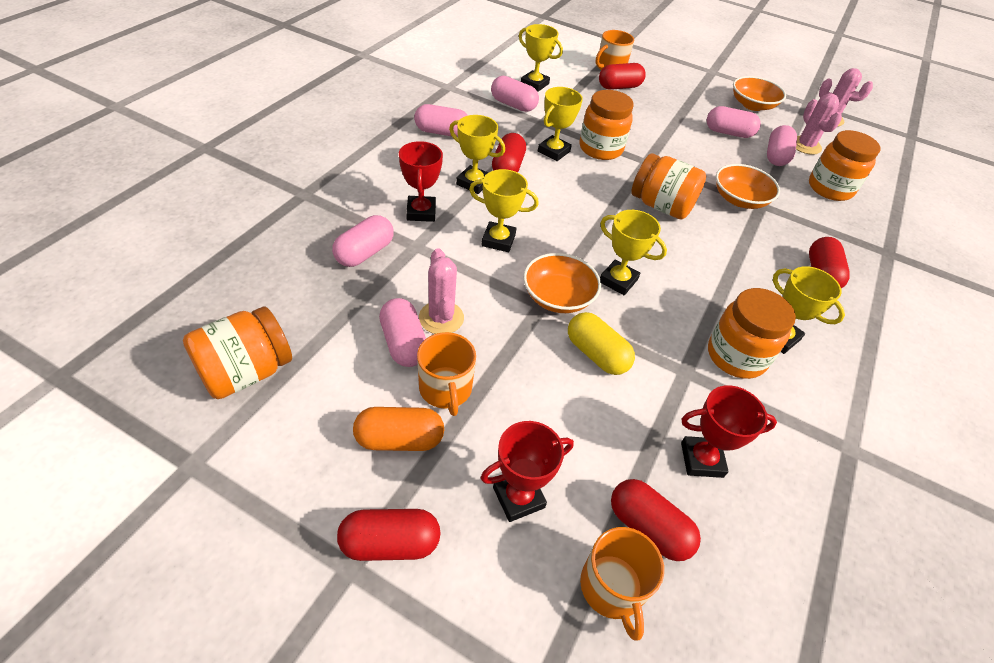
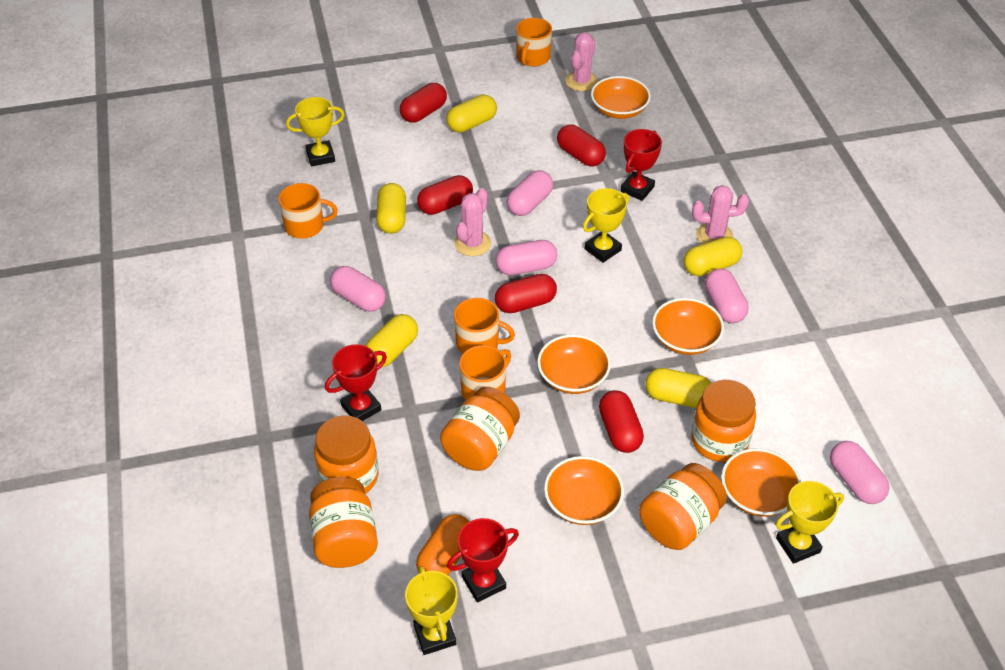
orange bowl: [523,253,601,313] [716,164,780,209] [733,76,786,111] = 3 -> [537,334,611,394] [544,456,624,525] [591,76,651,119] [652,298,724,355] [721,448,801,517] = 5
orange mug: [417,332,476,416] [580,527,664,641] [596,30,634,70] = 3 -> [278,183,338,239] [454,298,515,353] [459,345,511,400] [516,18,552,67] = 4
pink capsule: [332,215,394,267] [379,298,426,367] [414,104,468,137] [491,76,539,112] [707,106,761,138] [767,125,797,166] = 6 -> [330,266,386,311] [496,240,557,275] [507,170,553,216] [705,269,748,323] [830,441,890,504] = 5
yellow capsule: [568,312,635,375] = 1 -> [365,314,418,367] [376,183,406,234] [446,94,497,133] [645,368,711,408] [684,237,742,276] = 5
yellow trophy: [449,115,505,194] [469,169,539,252] [519,24,563,92] [538,87,583,161] [600,210,667,295] [773,266,845,354] = 6 -> [286,97,345,167] [405,566,458,655] [583,188,629,263] [775,481,844,564] = 4

